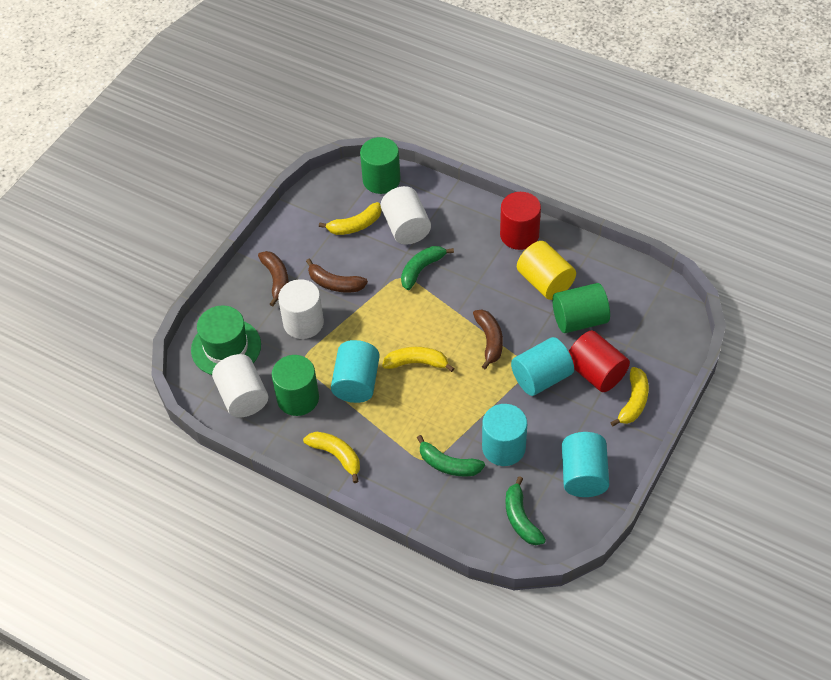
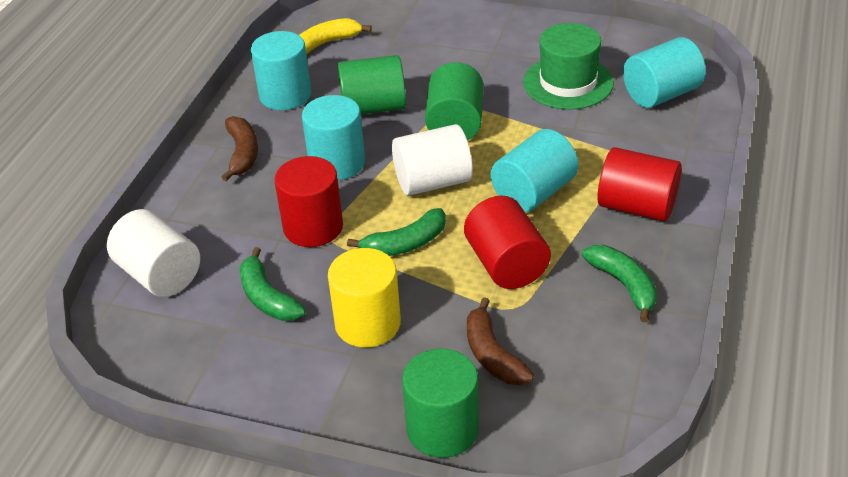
brown banana: [258,251,289,306] [306,259,368,292] [473,309,503,369] = 3 -> [222,116,258,181] [467,297,534,385] = 2
red cylinder: [500,192,541,250] [569,331,630,392] = 2 -> [275,156,343,247] [464,195,551,289] [597,147,682,221] = 3
white cylinder: [212,354,268,418] [278,279,324,339] [381,186,431,245] = 3 -> [107,209,200,297] [392,124,473,196] = 2
yellow banana: [303,432,360,483] [319,202,382,235] [382,347,455,372] [610,367,649,426] = 4 -> [299,18,372,54] = 1

